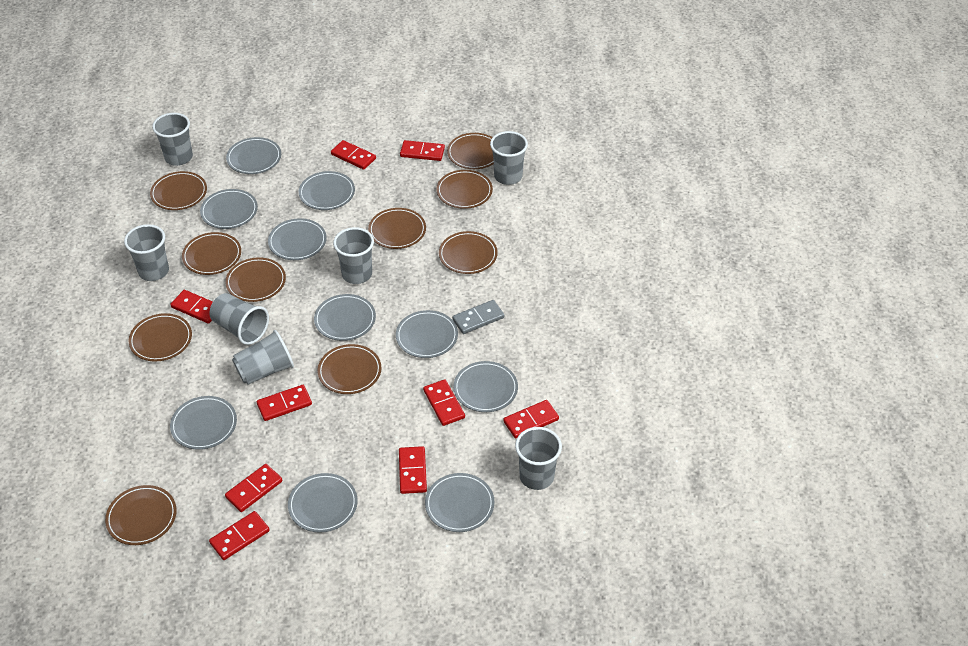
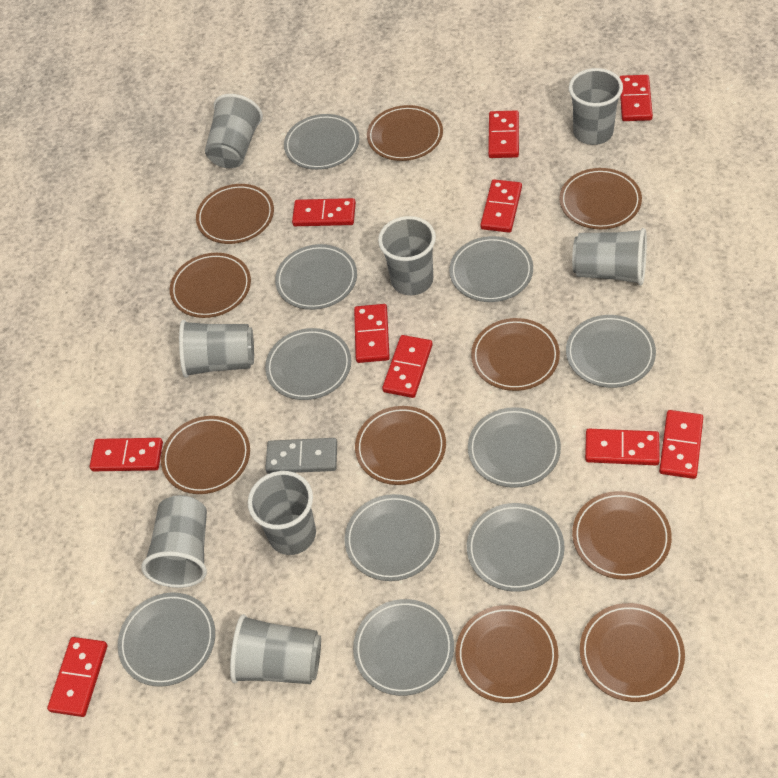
grey cup: [124,224,169,281] [152,113,193,166] [209,293,269,345] [232,330,294,385] [333,227,374,284] [490,131,528,185] [515,427,562,490] = 7 -> [141,495,207,588] [179,320,254,378] [205,94,263,168] [230,614,321,684] [248,471,316,555] [378,216,436,295] [569,68,623,145] [572,228,647,286] = 8
red domino: [170,290,213,324] [209,511,270,560] [225,464,282,512] [257,385,312,421] [331,140,376,170] [399,446,427,494] [400,140,445,161] [423,379,465,426] [503,400,559,439] = 9 -> [47,637,107,717] [90,438,163,471] [292,198,356,226] [354,304,390,363] [382,335,433,398] [480,179,522,233] [488,110,519,158] [585,429,660,465] [619,75,653,121] [659,410,703,479] = 10

